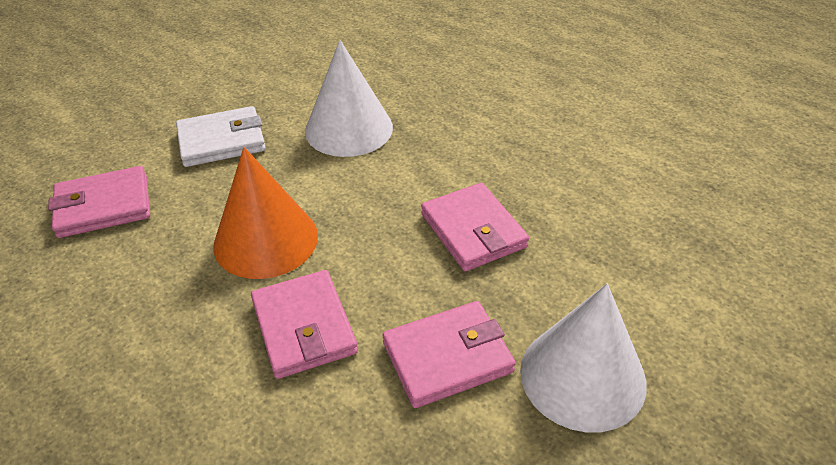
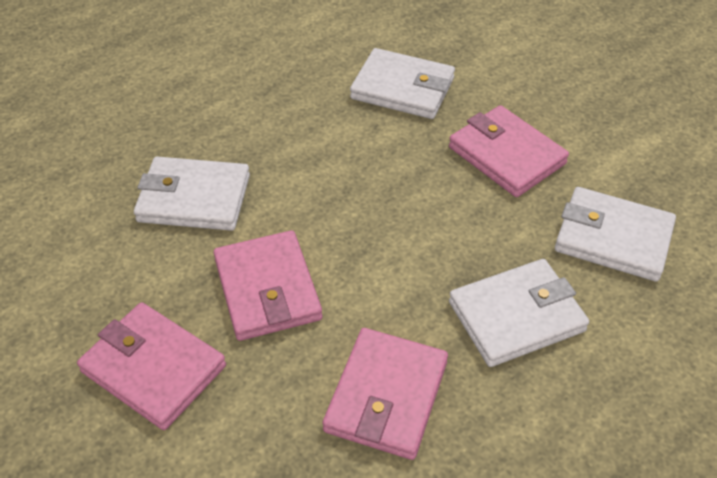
orange cone: [213,147,318,279] = 1 -> none = 0
white cone: [305,40,393,157] [520,283,647,433] = 2 -> none = 0
white wallet: [176,106,266,167] = 1 -> [134,156,250,231] [350,48,455,119] [449,259,589,367] [555,187,676,282] = 4

